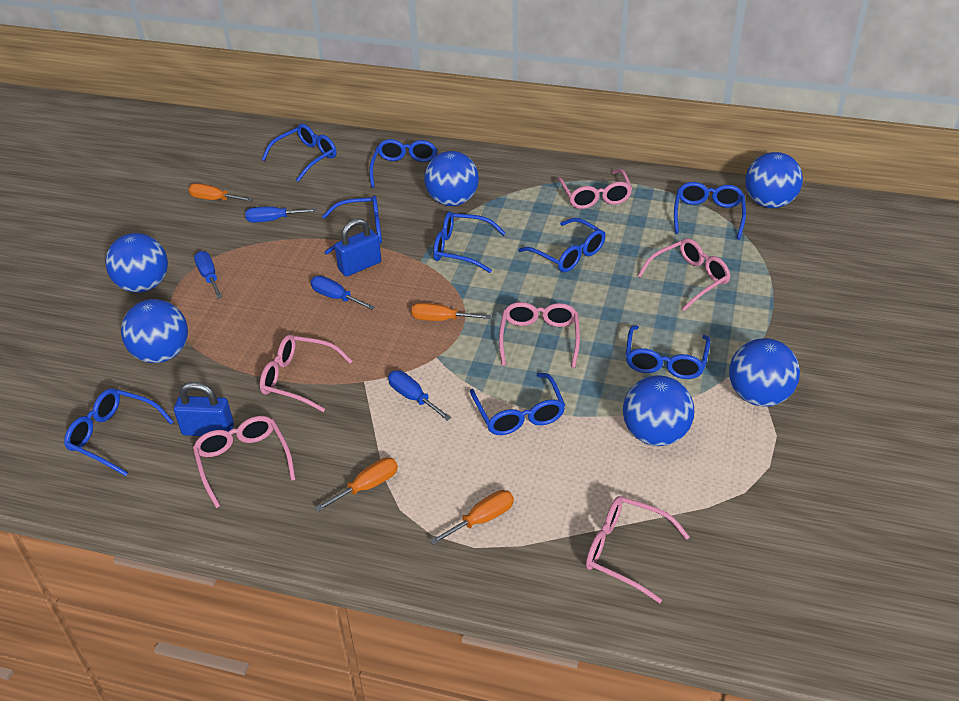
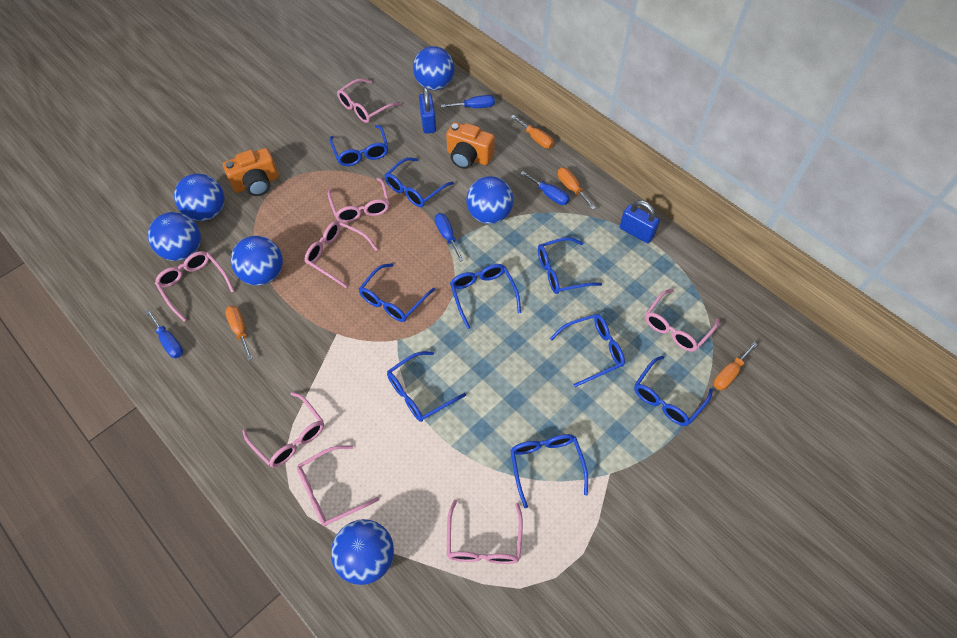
orange camera: none = 0 -> [223,148,279,196] [446,122,495,169] = 2
pink glasses: [193,416,296,508] [260,335,352,412] [499,302,580,368] [557,169,633,209] [586,496,690,603] [638,238,731,311] = 6 -> [155,251,234,321] [242,392,324,468] [297,445,379,527] [304,221,378,288] [328,178,389,223] [337,78,401,123] [447,499,523,564] [645,289,719,352] = 8

